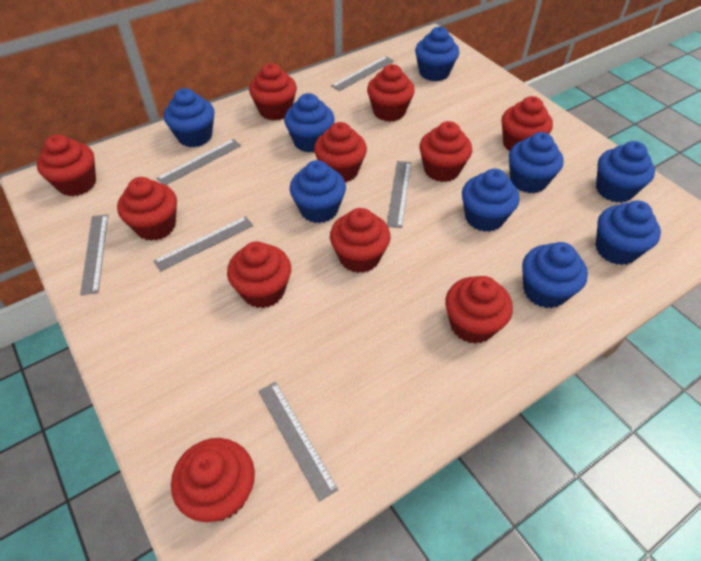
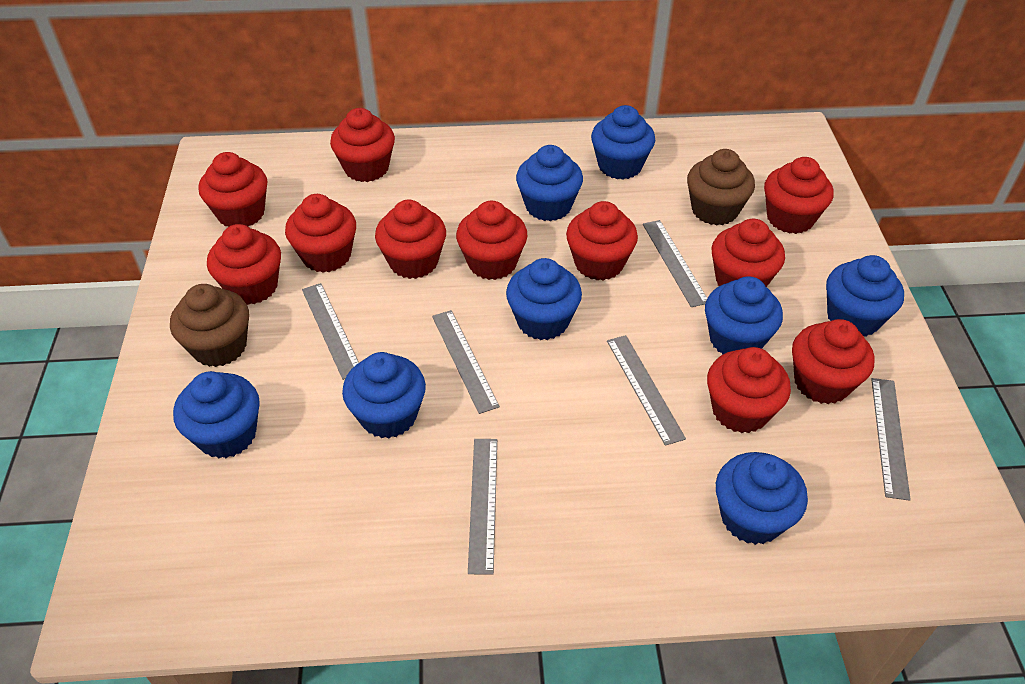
blue cupcake: [164,88,214,147] [284,93,335,153] [290,160,346,223] [415,27,459,82] [462,169,519,232] [509,132,564,193] [522,242,588,308] [596,141,655,203] [596,201,661,265] = 9 -> [173,371,260,459] [342,352,426,438] [506,258,582,340] [516,145,583,221] [591,105,655,180] [705,276,783,354] [716,452,808,545] [826,255,904,337] = 8
brown cupcake: none = 0 -> [170,284,249,367] [687,149,755,225] = 2

